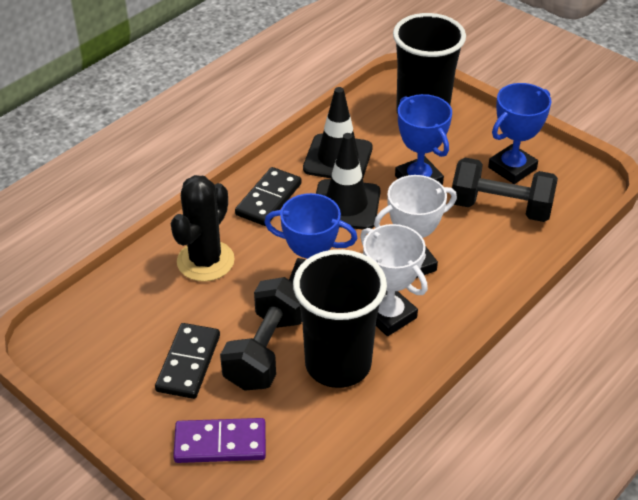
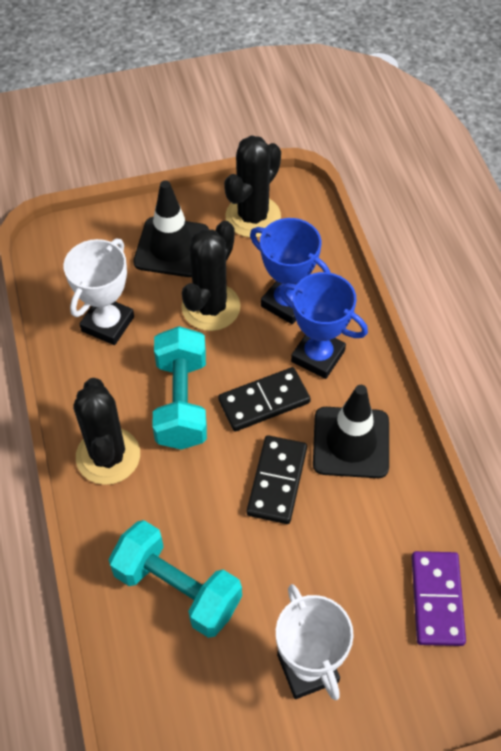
black cactus: [171,175,235,282] = 1 -> [73,378,140,485] [181,221,241,331] [224,135,281,237] = 3
black cup: [293,249,387,388] [393,13,466,114] = 2 -> none = 0
black dumbbell: [220,277,302,391] [452,158,558,222] = 2 -> none = 0
blue trophy: [264,193,357,282] [395,94,452,185] [488,83,551,184] = 3 -> [250,218,331,324] [279,272,368,379] = 2
turquoise dumbbell: none = 0 -> [108,520,242,638] [152,326,207,450] = 2

